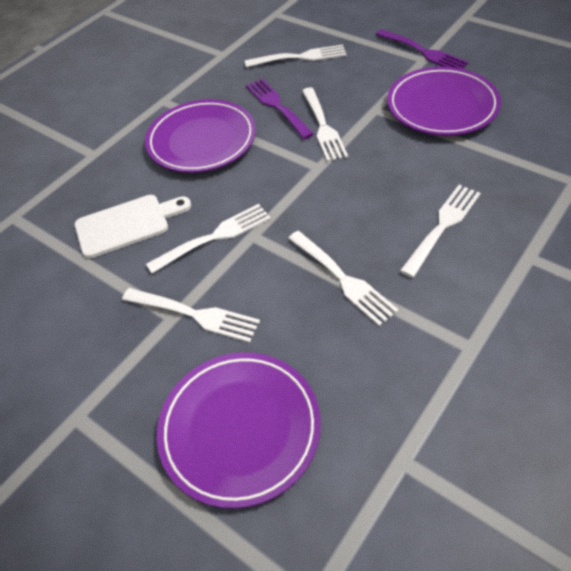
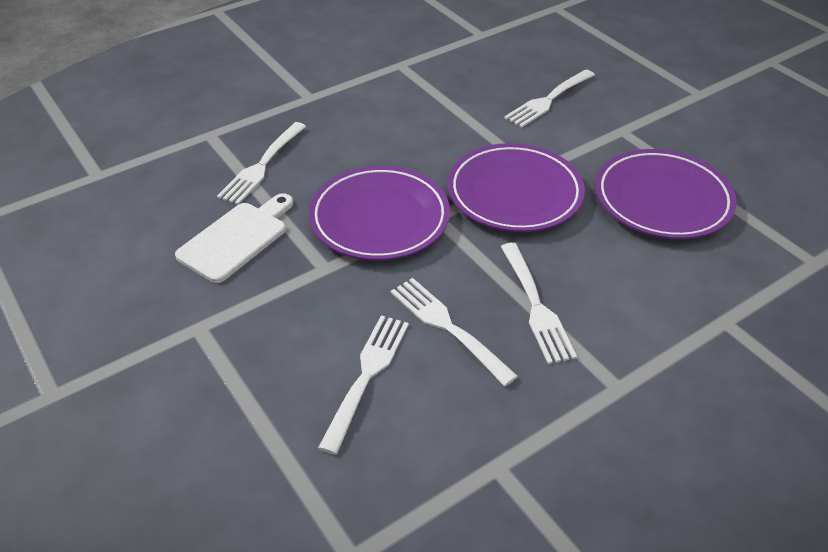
purple fork: [246,79,314,139] [376,29,469,69] = 2 -> none = 0
white fork: [122,288,260,343] [146,204,271,273] [245,45,347,67] [288,231,399,326] [302,87,348,162] [400,185,481,278] = 6 -> [217,122,306,205] [318,315,409,455] [391,278,518,386] [501,243,577,364] [504,69,595,128] = 5

